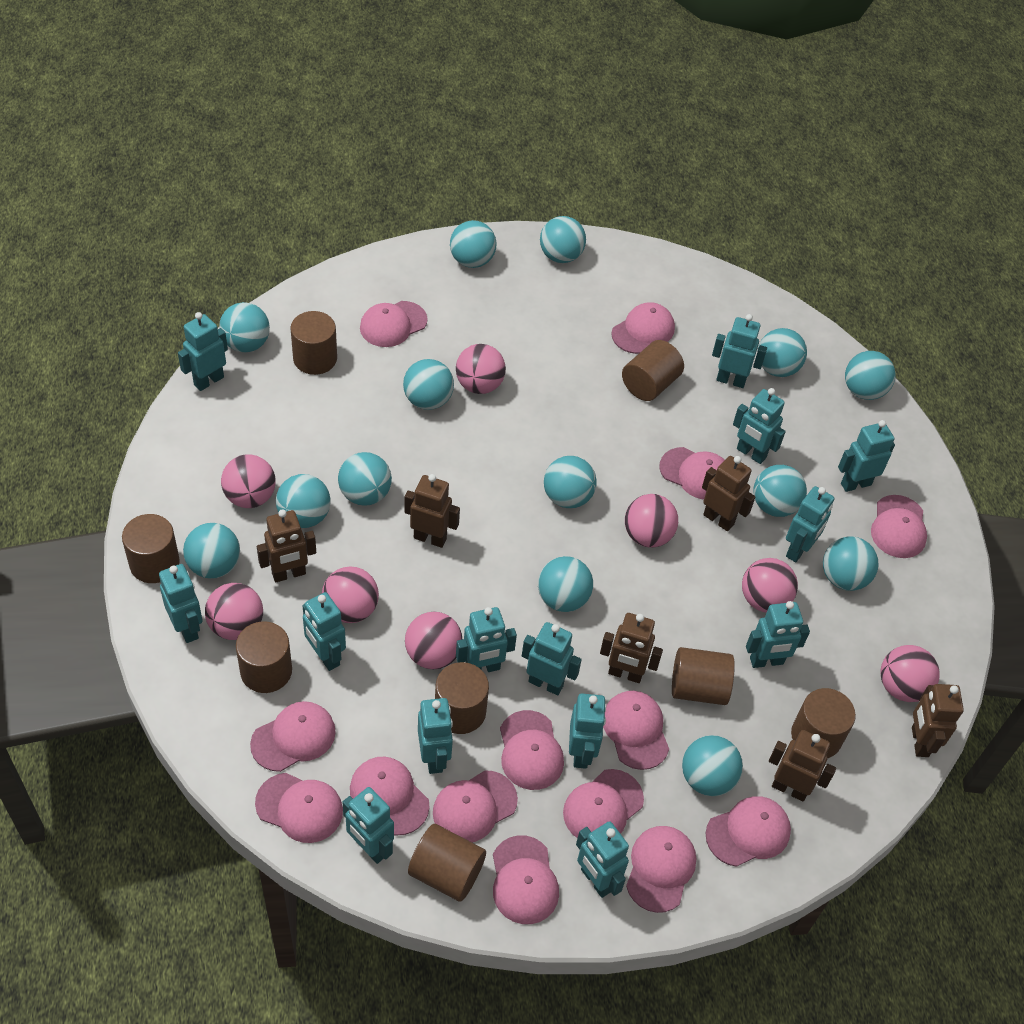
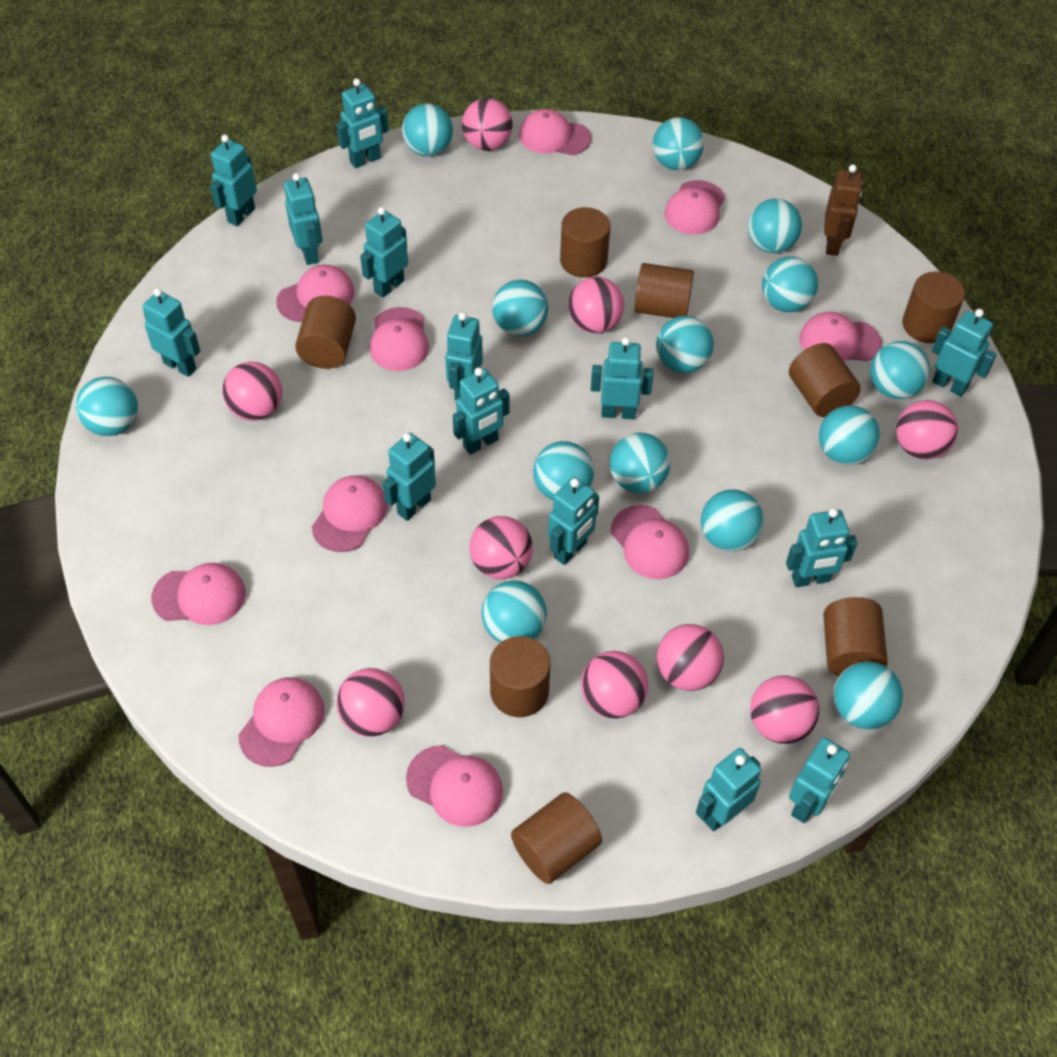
brown robot: [257,509,316,582] [404,474,460,548] [600,613,663,683] [702,456,755,531] [769,730,836,802] [912,684,964,757] = 6 -> [824,164,862,256] = 1
pink ball: [205,583,263,640] [221,454,276,508] [322,566,379,623] [405,612,462,669] [456,344,506,394] [625,494,678,548] [742,558,798,613] [881,645,940,702] = 8 -> [222,362,282,421] [336,668,405,737] [462,98,512,151] [469,516,533,579] [568,277,624,333] [581,651,648,719] [657,624,724,691] [750,675,819,744] [896,400,958,460] = 9
pink cap: [250,701,336,772] [255,773,343,843] [350,757,430,835] [360,301,428,347] [433,770,518,842] [493,835,559,924] [500,710,564,790] [563,769,644,838] [603,691,669,770] [611,302,675,354] [626,826,696,913] [660,447,725,500] [706,796,791,867] [871,495,927,558] = 14 -> [151,563,246,625] [239,677,325,767] [276,264,355,322] [312,475,388,552] [369,307,429,371] [406,745,503,827] [519,109,591,155] [611,505,689,579] [664,180,725,235] [799,312,882,361] = 10

